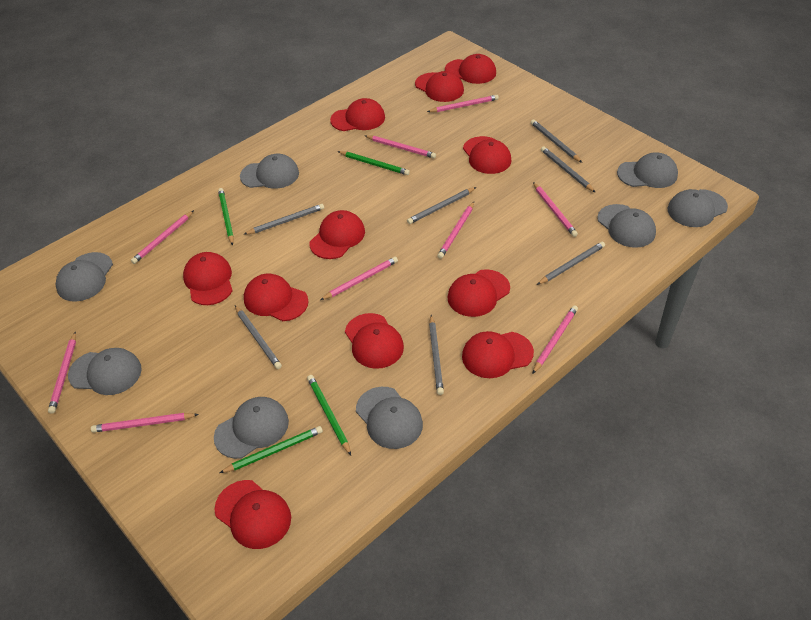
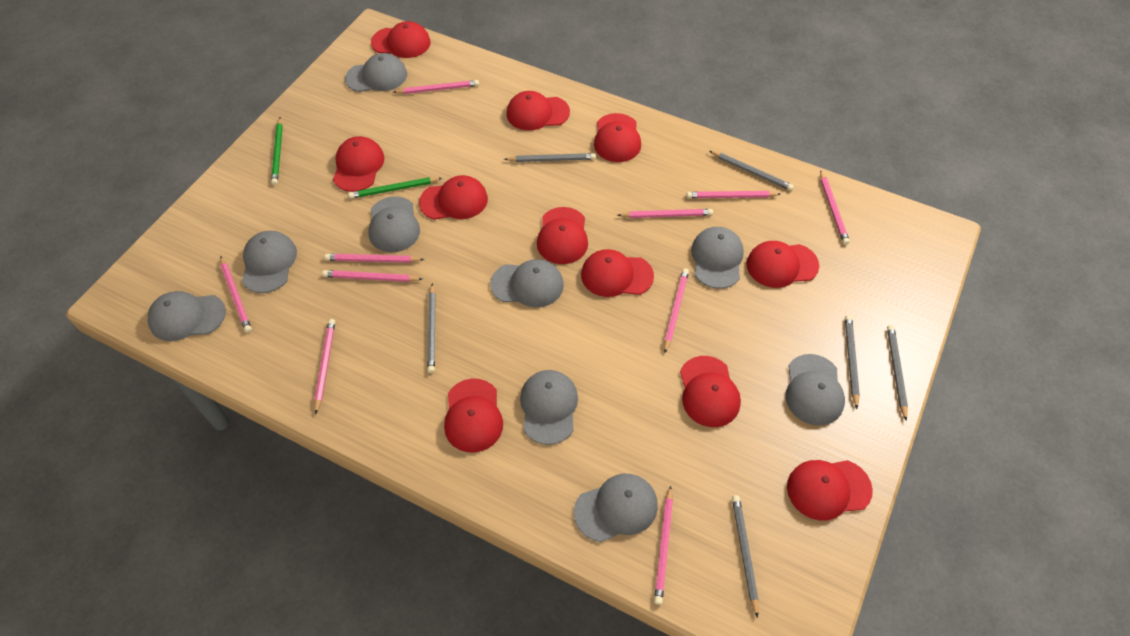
green pencil: [218,188,234,246] [220,426,323,473] [307,375,351,455] [337,151,410,175] = 4 -> [271,117,283,185] [348,177,442,199] = 2
grey cap: [56,252,113,302] [68,348,142,395] [214,397,289,459] [240,154,299,189] [356,387,423,449] [597,204,656,248] [617,152,678,188] [668,189,728,227] = 8 -> [147,291,226,341] [242,231,297,293] [345,53,407,92] [368,196,420,252] [490,259,564,308] [520,370,578,445] [574,474,658,542] [691,227,744,289] [786,354,845,425] = 9
grey pencil: [235,305,282,369] [243,204,324,235] [407,187,476,224] [429,315,444,395] [531,120,582,163] [537,242,605,285] [541,147,596,193] = 7 -> [427,283,435,373] [504,153,596,162] [710,151,794,191] [732,495,759,618] [845,315,860,409] [887,325,908,420] = 6
pink pencil: [48,331,76,414] [91,413,199,433] [131,210,194,264] [321,257,398,300] [365,135,436,158] [427,95,499,112] [437,202,474,259] [533,182,578,237] [533,305,578,373] = 9 -> [220,256,252,333] [314,319,335,414] [322,270,422,282] [325,254,424,263] [393,80,479,94] [617,209,713,218] [654,485,673,605] [664,268,689,353] [686,191,780,198] [820,170,850,245] = 10

